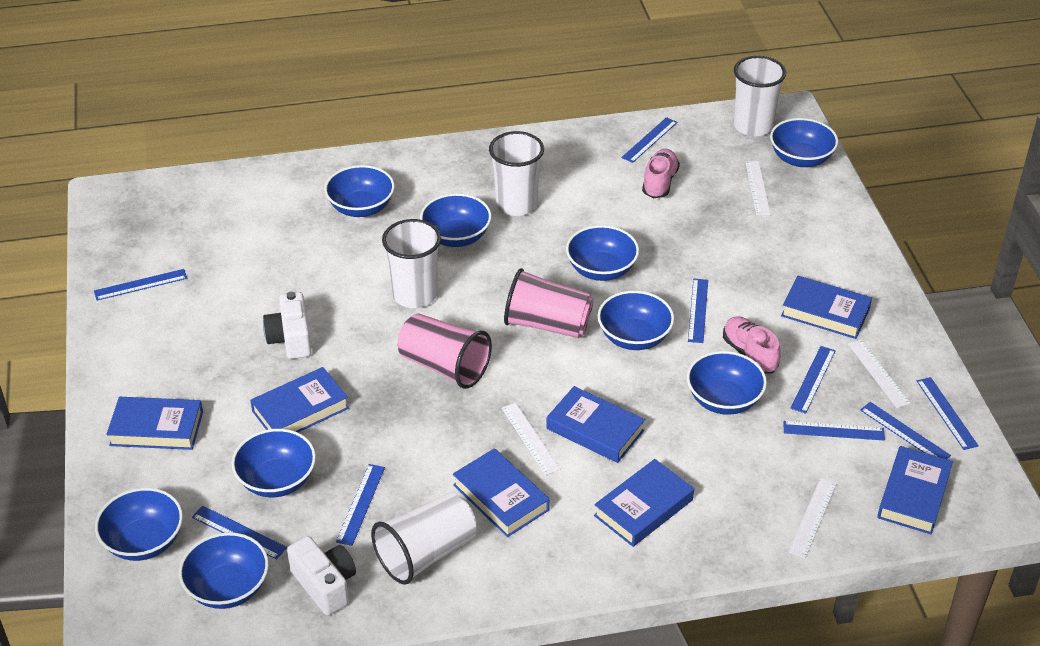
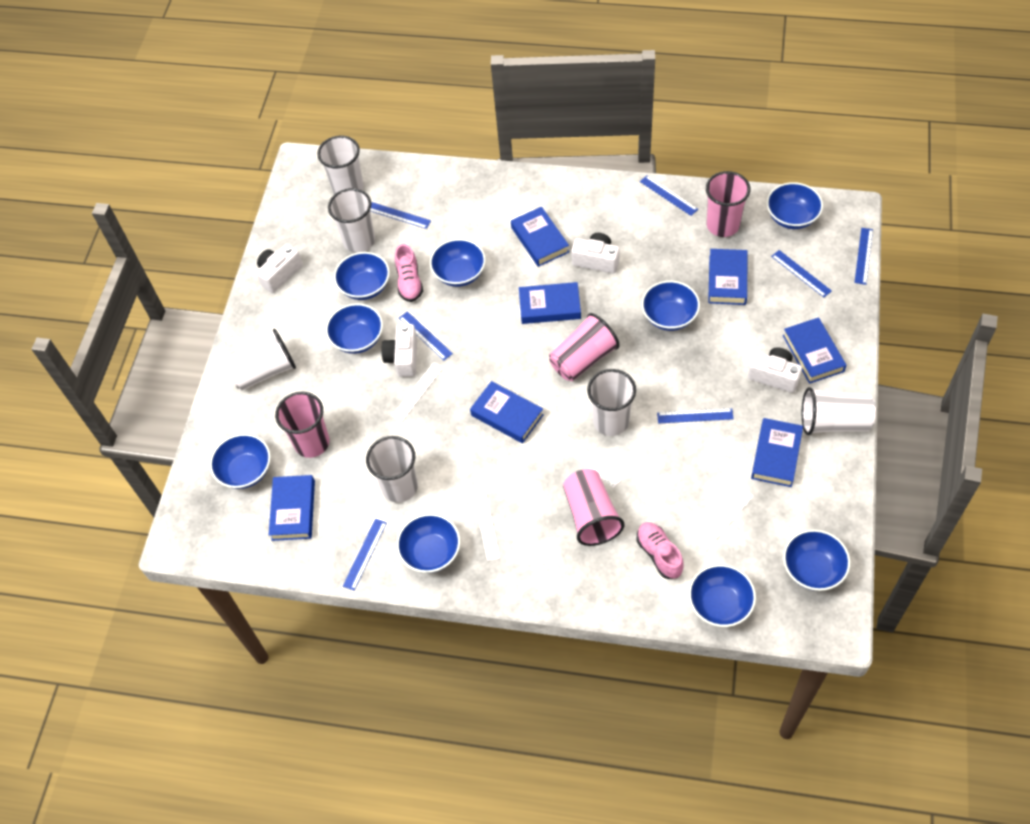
blue ruler: [94,269,187,301] [192,506,287,560] [336,464,385,546] [621,117,677,163] [688,279,708,343] [783,421,885,441] [790,346,836,414] [860,402,951,459] [917,377,979,450] = 9 -> [343,519,387,590] [370,202,431,229] [399,311,453,360] [640,175,698,216] [657,408,734,423] [771,250,832,297] [854,228,873,285] = 7
pink cup: [398,314,492,389] [504,268,593,338] = 2 -> [275,392,329,458] [549,313,620,381] [563,469,624,546] [706,171,750,237] = 4
white camera: [263,292,312,359] [287,536,356,615] = 2 -> [256,244,303,293] [381,324,417,377] [571,233,620,274] [748,347,802,393] = 4
white cup: [371,492,477,585] [382,219,441,308] [489,131,544,216] [734,56,786,136] = 4 -> [224,328,296,390] [317,136,364,195] [328,188,375,253] [366,436,418,503] [587,369,636,436] [802,387,876,435] = 6

